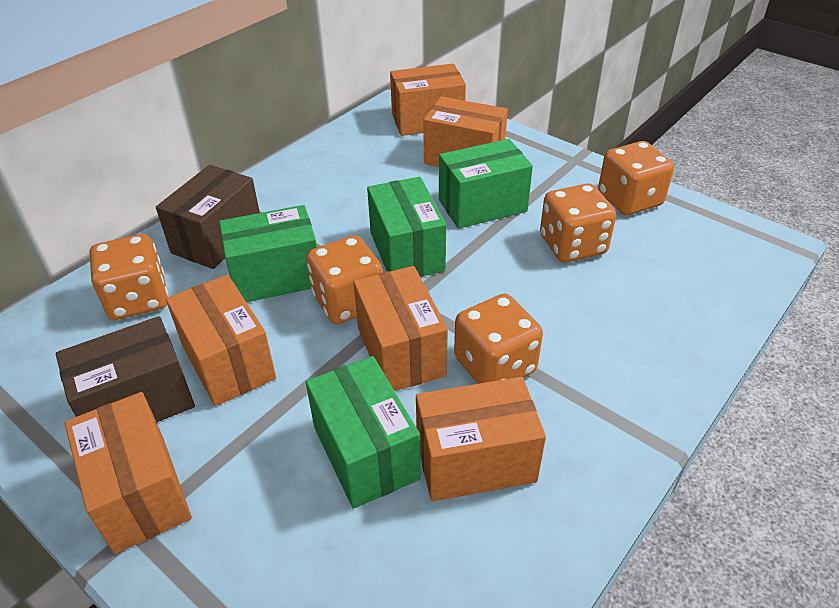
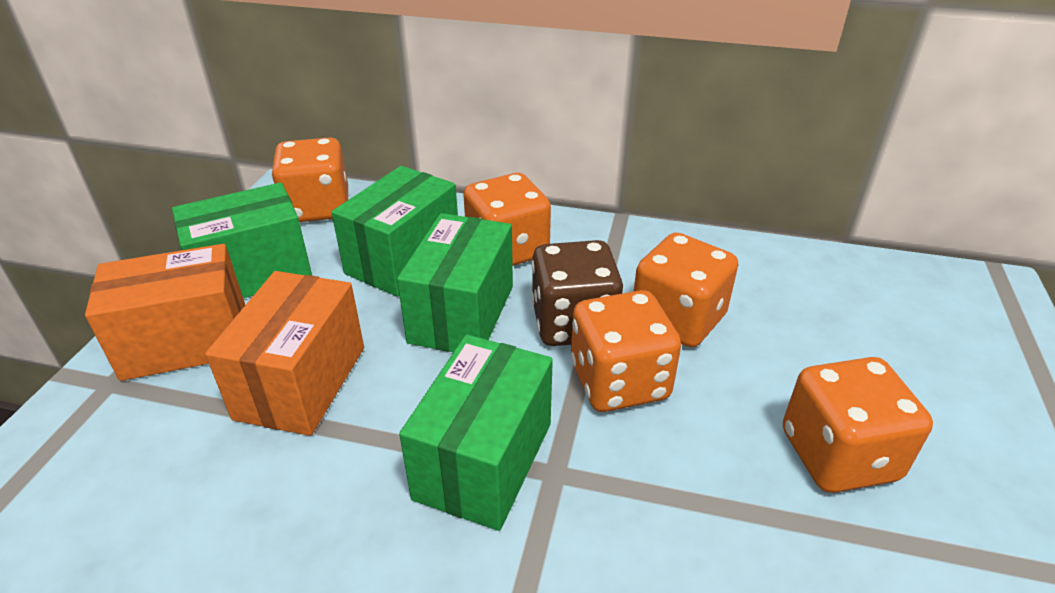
brown box: [56,316,195,422] [156,165,260,269] = 2 -> none = 0
brown dice: none = 0 -> [531,240,623,346] = 1
orange box: [65,392,192,554] [166,275,276,406] [353,266,448,391] [390,64,466,136] [416,377,546,501] [423,96,508,167] = 6 -> [85,244,245,381] [205,271,364,436] = 2

